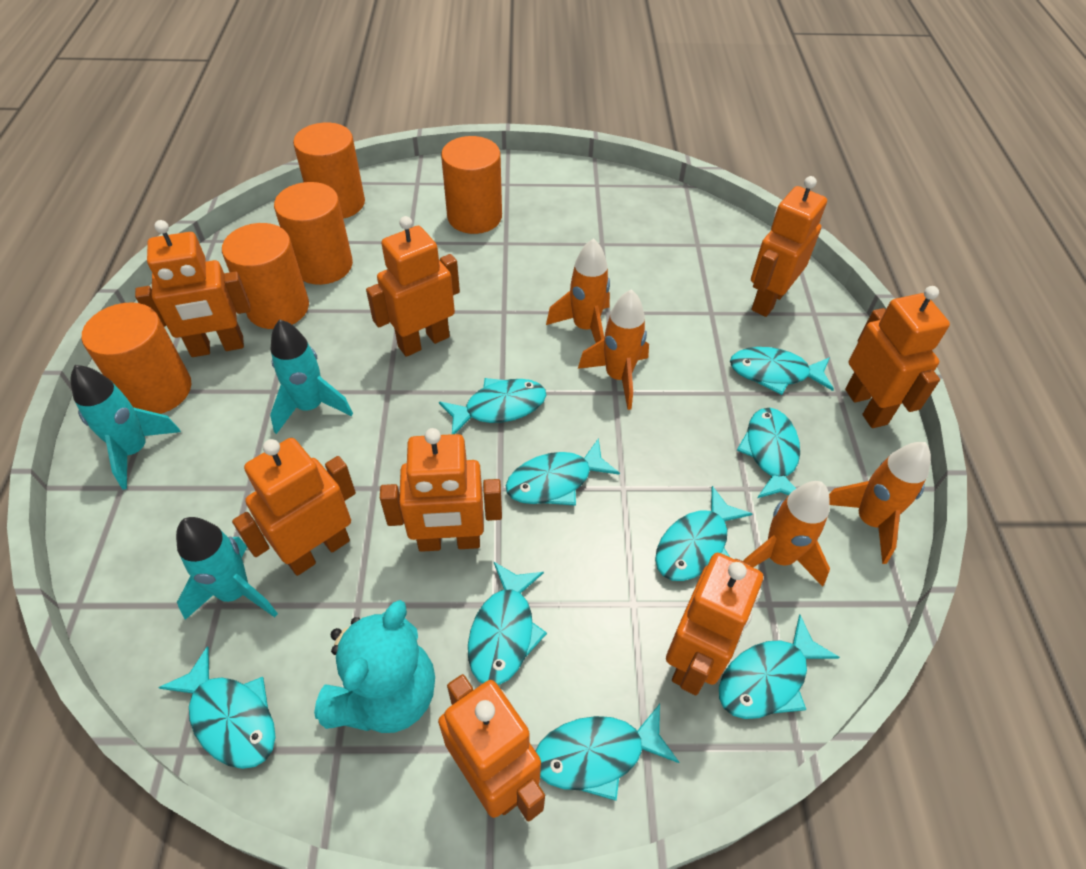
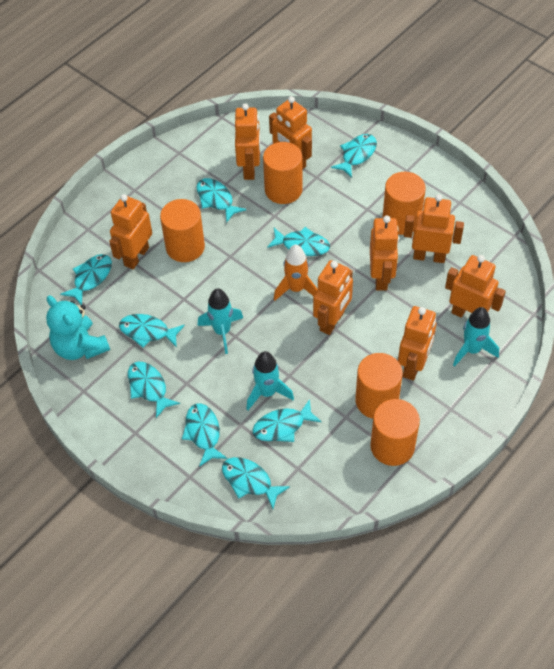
orange rocket: [546,238,610,343] [578,289,649,410] [743,481,830,587] [829,442,931,564] = 4 -> [274,245,318,301] = 1

